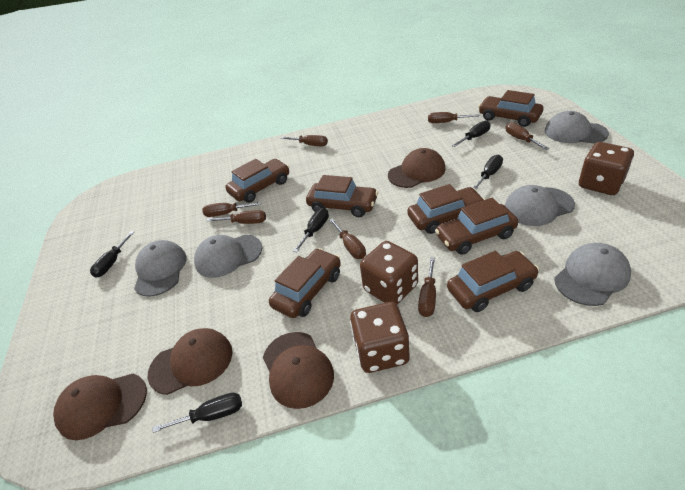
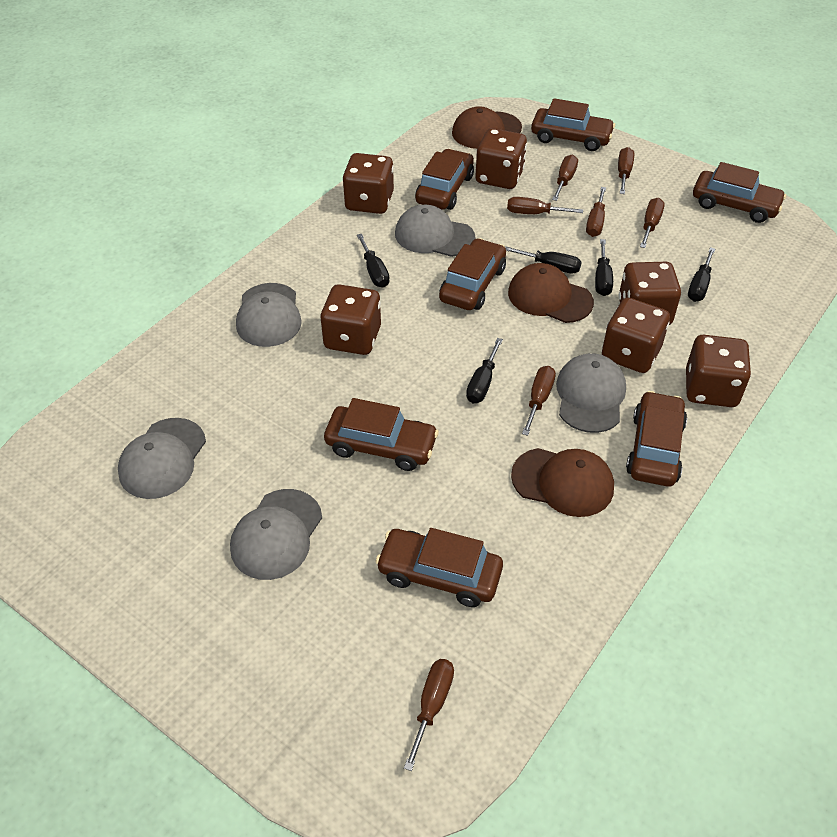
brown cap: [53,374,147,440] [148,328,232,395] [263,332,334,409] [388,148,445,188] = 4 -> [452,106,522,149] [508,263,594,323] [511,448,614,517] = 3
brown dice: [350,302,409,373] [360,241,418,305] [579,142,634,195] = 3 -> [321,284,381,355] [343,153,394,214] [475,128,527,189] [602,298,670,373] [619,262,681,325] [686,335,751,407] = 6

